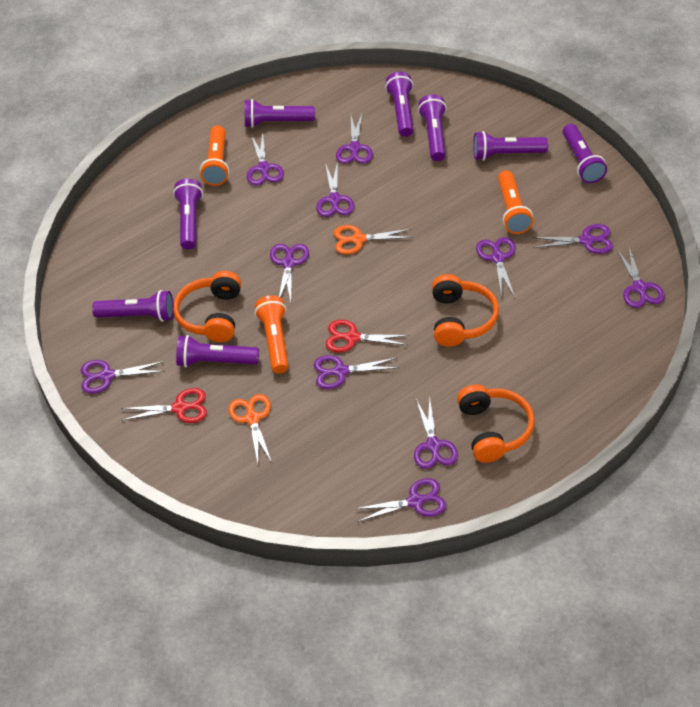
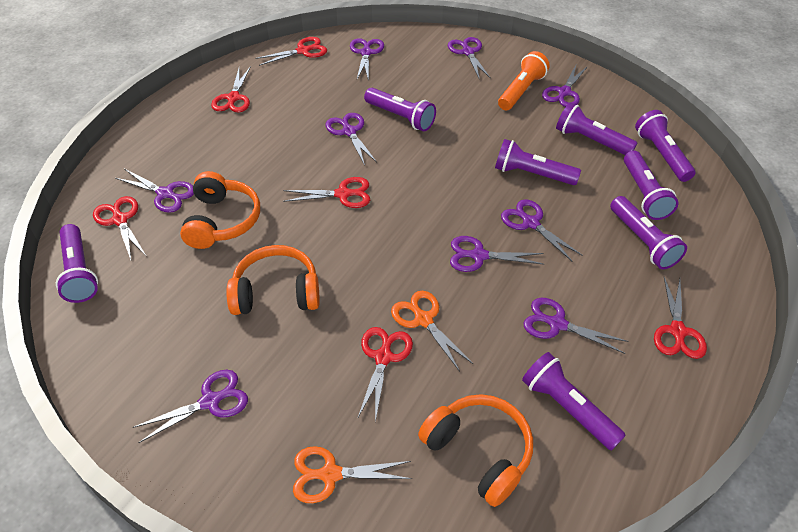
orange flashlight: [200,125,229,186] [255,295,289,373] [498,170,533,234] = 3 -> [498,51,550,111] = 1
purple scissors: [81,360,165,394] [247,133,284,186] [270,244,309,302] [314,355,399,389] [316,163,354,217] [336,114,373,164] [354,478,447,522] [414,397,458,469] [476,237,516,297] [532,224,613,254] [616,247,665,308] = 11 -> [115,169,194,213] [133,370,248,443] [326,113,377,165] [350,38,384,81] [448,37,491,80] [450,236,543,272] [501,199,583,262] [524,298,629,354] [542,65,588,107] = 9
red scissors: [121,388,207,423] [326,320,410,352] = 2 -> [93,196,147,260] [211,66,251,112] [255,37,327,66] [283,177,370,208] [358,327,413,422] [654,277,707,359] = 6

